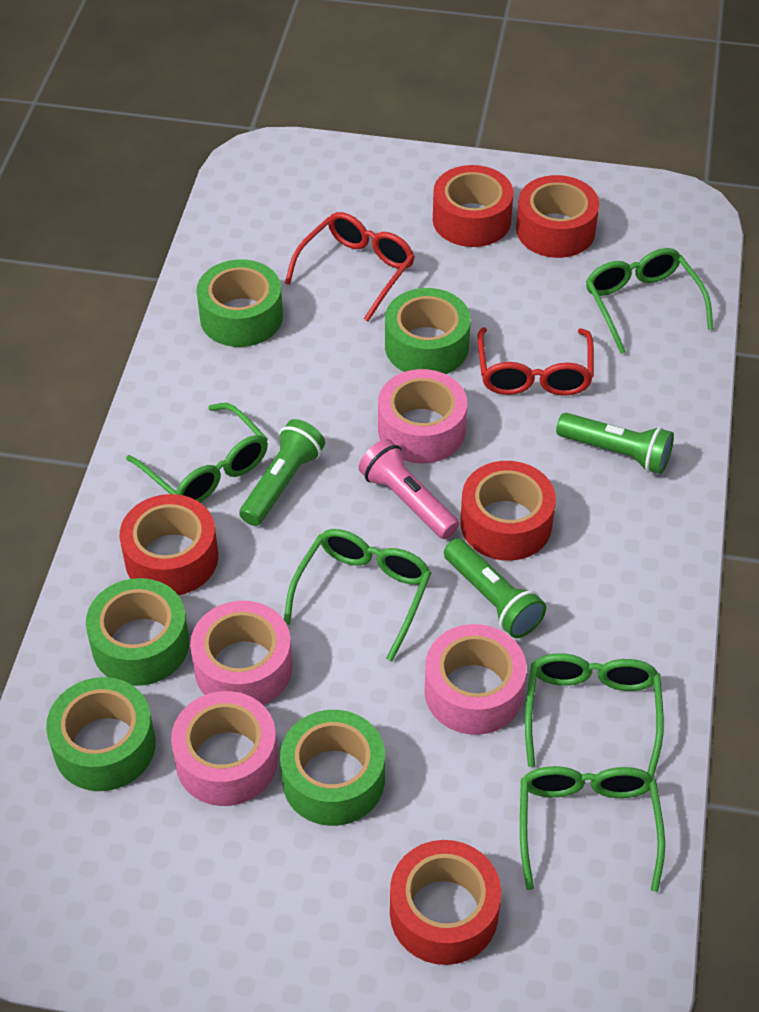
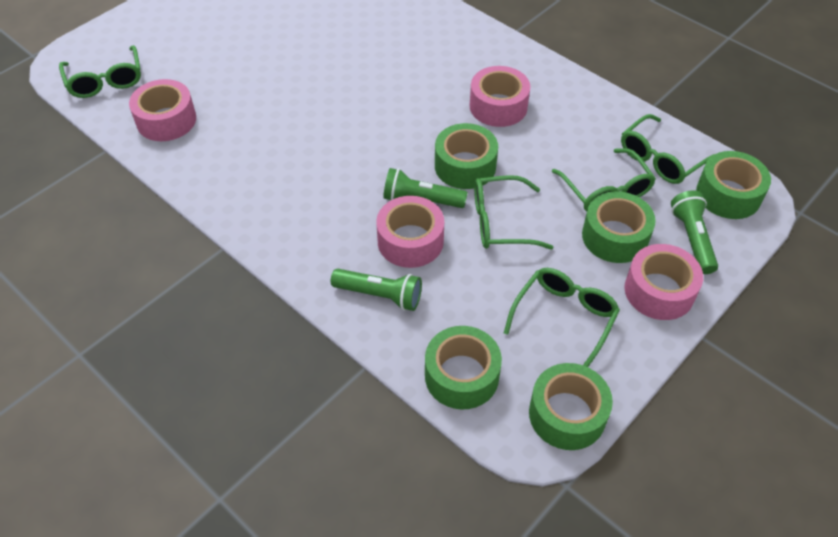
pink flashlight: [359,439,459,539] = 1 -> none = 0
red glasses: [285,212,415,322] [477,327,594,396] = 2 -> none = 0
red tape: [120,494,218,595] [390,840,501,965] [433,165,513,247] [461,461,556,561] [516,175,599,258] = 5 -> none = 0

